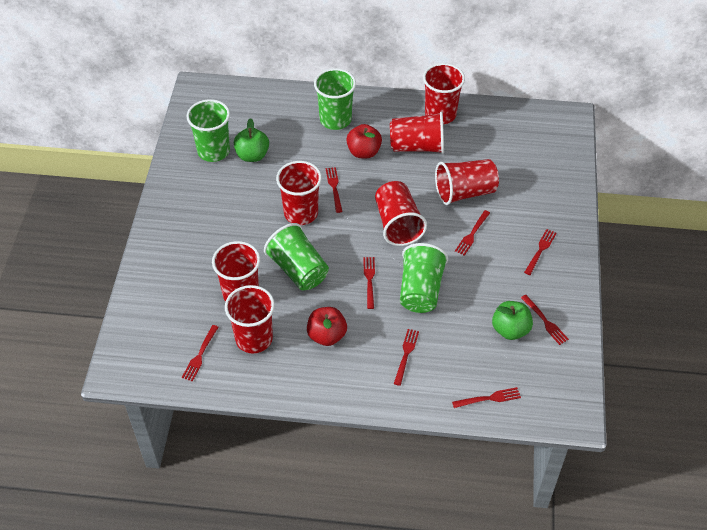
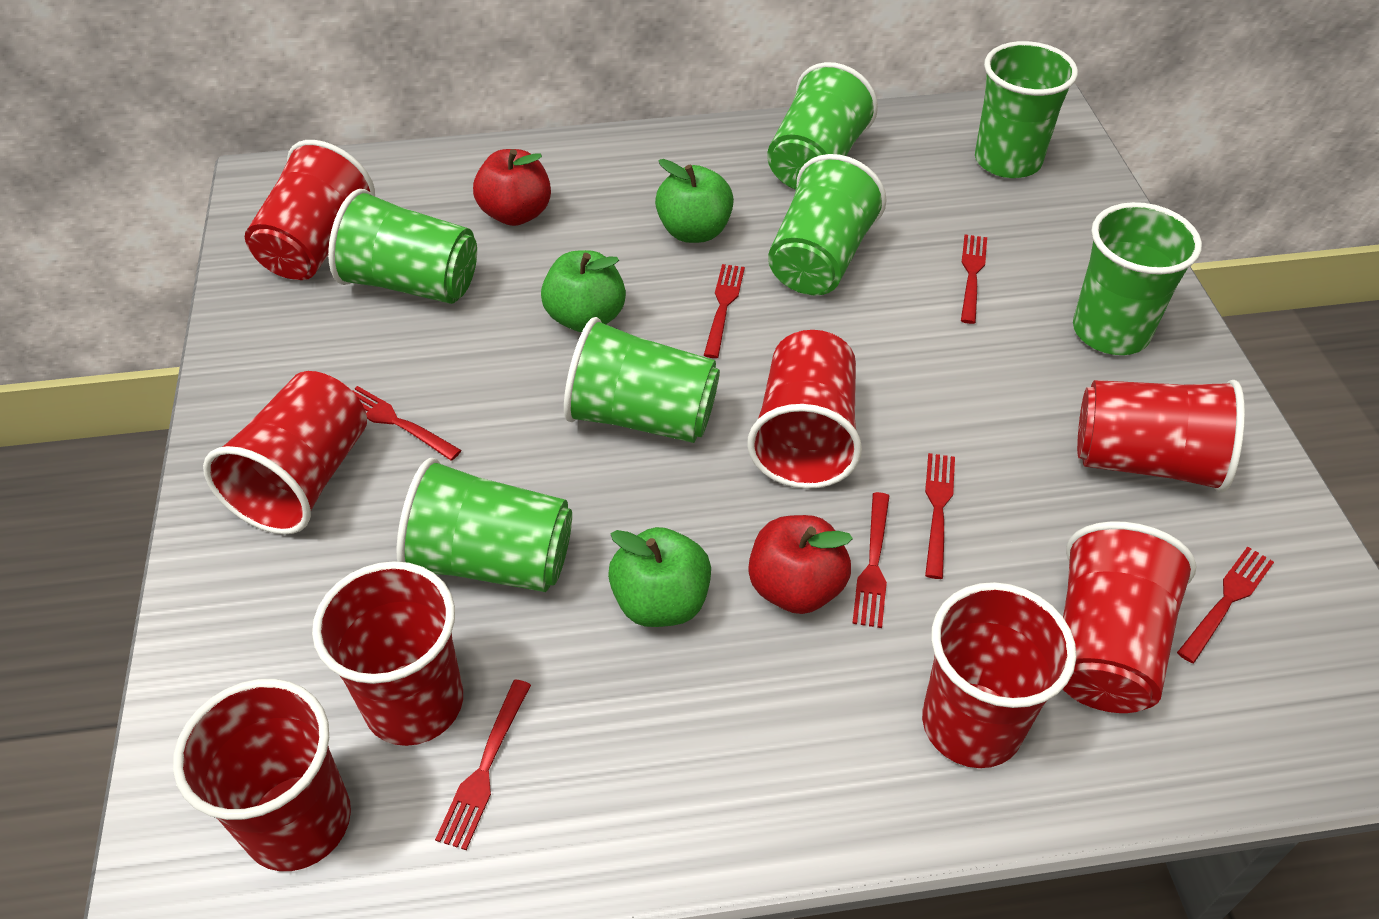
green apple: [234,118,269,162] [492,301,533,340] = 2 -> [541,250,626,332] [608,527,711,627] [655,159,734,243] = 3
green cup: [187,99,230,162] [264,223,329,290] [314,68,356,130] [400,243,448,313] = 4 -> [328,189,477,304] [397,458,572,592] [564,317,720,443] [767,62,878,190] [768,154,887,295] [975,41,1078,178] [1073,202,1202,355] = 7
red cup: [212,241,260,302] [225,285,275,353] [276,161,322,225] [375,181,427,246] [390,111,444,154] [423,63,465,124] [435,159,499,205] = 7 -> [173,679,351,871] [203,371,367,534] [245,140,375,280] [312,561,463,746] [747,330,862,489] [922,582,1076,768] [1062,521,1196,713] [1077,380,1245,493] = 8
red fork: [182,325,219,382] [326,167,342,213] [363,257,375,309] [394,329,419,386] [452,387,521,408] [455,210,490,256] [521,295,569,345] [524,229,557,275] = 8 -> [352,386,462,461] [435,679,531,850] [704,264,745,358] [852,492,889,628] [925,453,955,579] [961,235,987,324] [1177,546,1274,663] = 7

